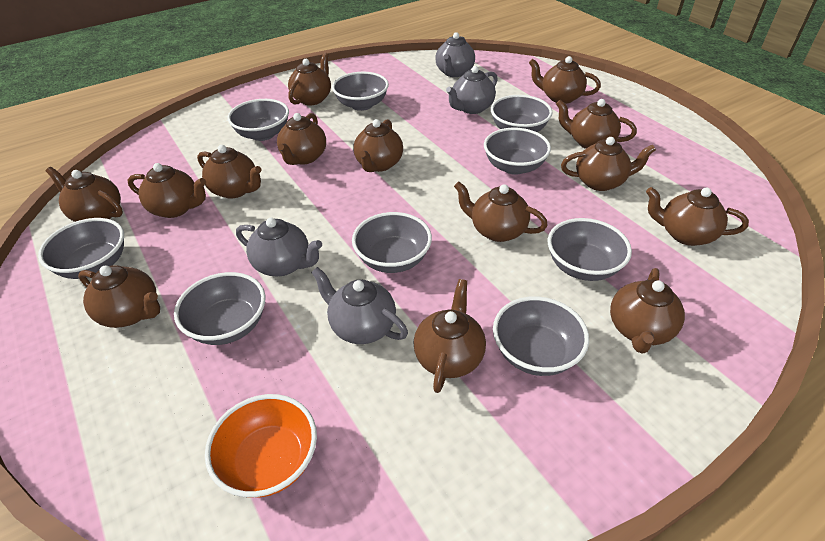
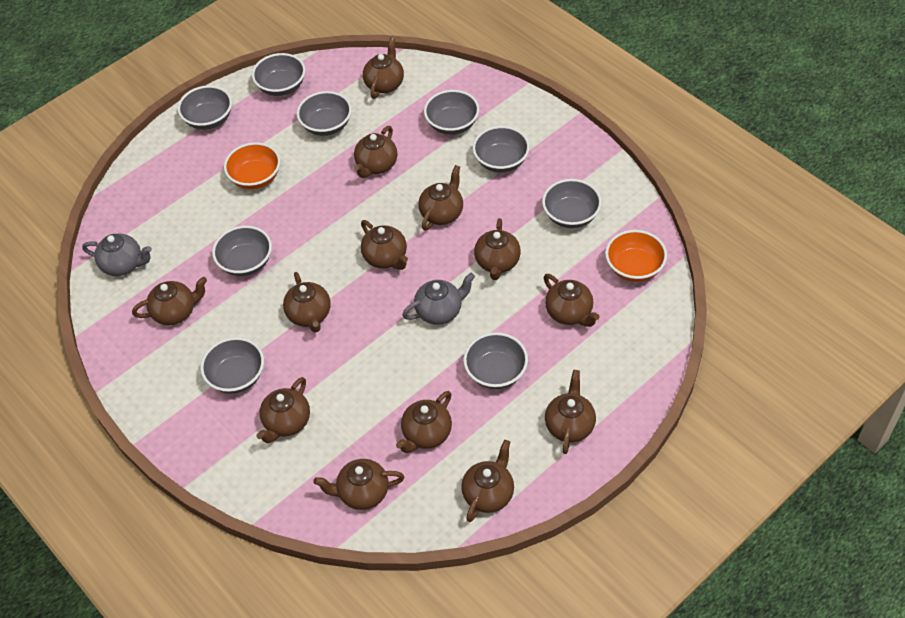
brown teapot: [46,167,123,222] [78,265,160,328] [128,163,206,218] [197,145,262,199] [277,113,326,165] [288,52,331,106] [353,119,403,172] [413,279,486,393] [454,181,548,242] [529,56,601,104] [556,99,637,149] [561,137,656,191] [610,268,685,354] [646,187,749,246] = 14 -> [132,277,207,325] [256,377,310,443] [283,272,331,333] [313,459,404,510] [354,126,397,178] [361,220,408,270] [363,37,404,99] [396,391,452,453] [418,165,463,231] [461,440,514,522] [474,218,521,280] [544,274,599,327] [545,370,596,454] = 13
grey teapot: [236,218,322,276] [311,267,408,344] [435,32,475,77] [446,66,498,114] = 4 -> [82,233,152,276] [402,273,475,325] = 2
orange bowl: [205,394,317,498] = 1 -> [224,142,281,189] [605,230,667,282] = 2

